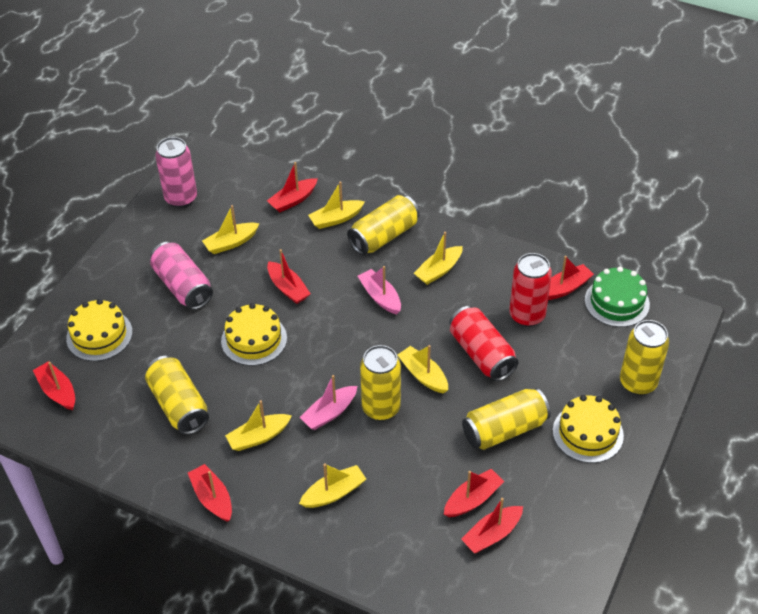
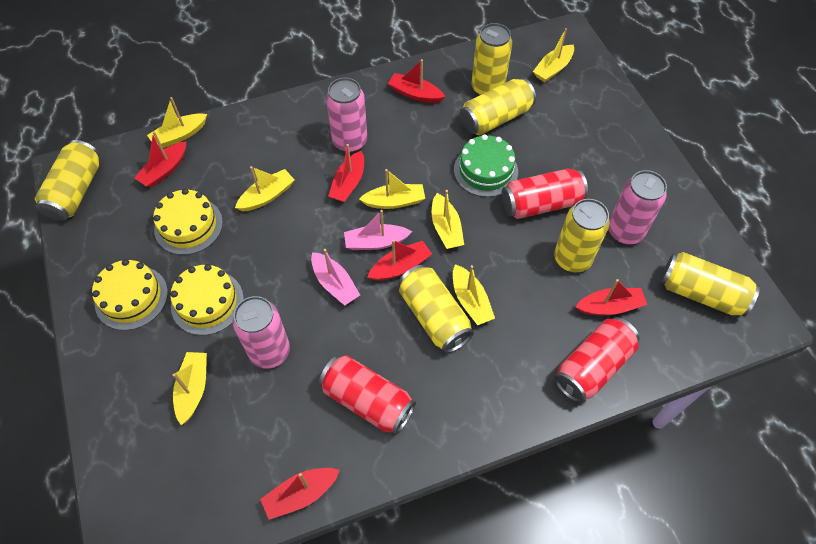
pink can: [150,242,213,310] [155,137,197,208] = 2 -> [233,296,290,369] [326,78,367,153] [608,170,667,245] = 3
red boat: [33,361,75,410] [188,464,232,522] [267,162,317,213] [267,249,311,304] [444,469,504,517] [461,498,523,553] [548,256,594,300] = 7 -> [134,131,186,188] [260,468,340,520] [328,144,364,202] [368,240,432,281] [388,59,445,103] [576,279,647,316] = 6
red can: [449,306,518,381] [509,253,552,327] = 2 -> [319,355,416,435] [501,169,588,219] [554,317,640,403] = 3
yellow boat: [202,205,260,254] [225,400,292,451] [299,463,366,508] [308,182,365,229] [397,345,448,393] [414,232,463,285] = 6 -> [147,97,207,148] [173,352,207,425] [235,166,295,211] [359,169,425,209] [432,190,464,249] [453,264,495,325] [533,28,574,82] = 7
yellow can: [145,356,209,435] [347,195,420,255] [360,345,401,421] [462,388,551,450] [620,320,669,395] = 5 -> [35,140,100,221] [399,265,474,353] [460,78,536,135] [472,23,512,96] [554,199,610,273] [660,252,760,317] = 6

